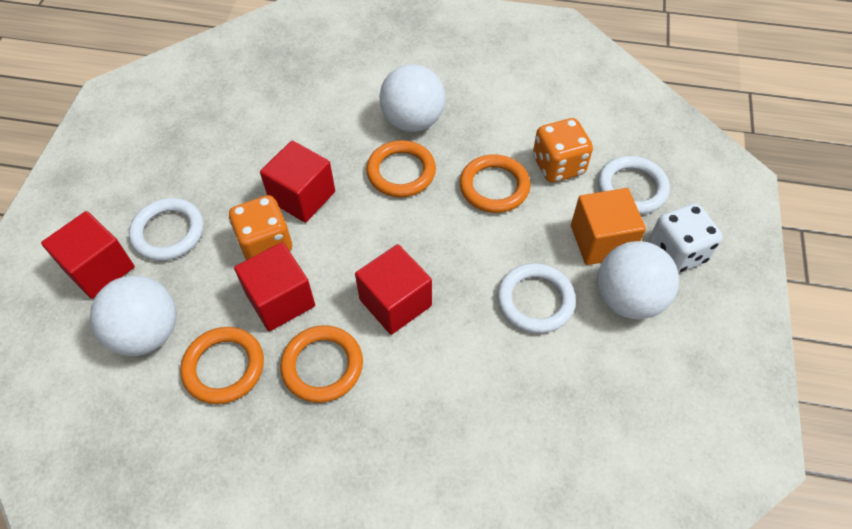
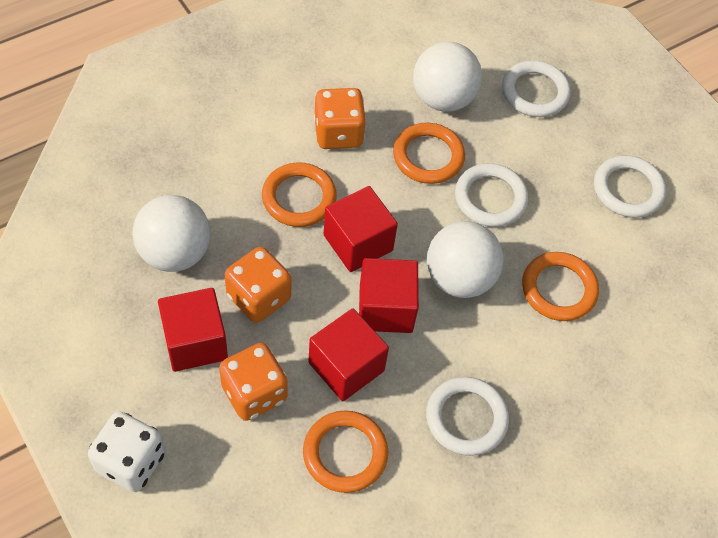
orange cube: [571,188,646,265] = 1 -> none = 0
orange dice: [229,195,292,260] [533,118,593,182] = 2 -> [219,343,288,421] [225,247,291,323] [314,88,366,149] = 3
white ring: [129,198,204,261] [497,263,576,333] [598,156,670,215] = 3 -> [426,377,509,456] [455,163,528,227] [502,61,571,117] [594,155,666,218] = 4

